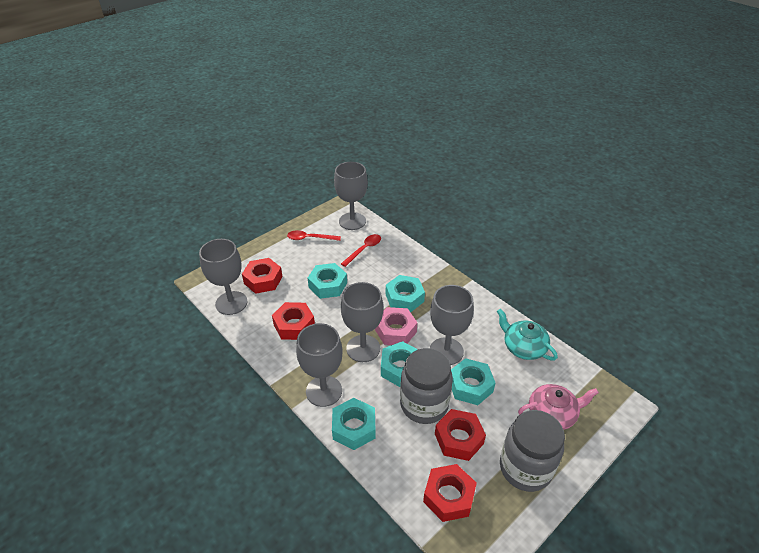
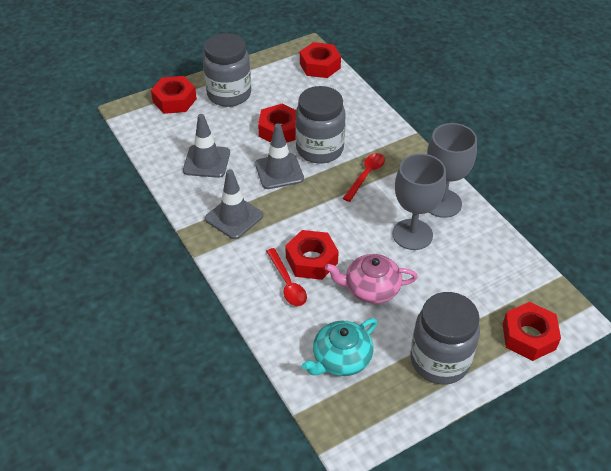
grey goblet: [199,239,247,315] [296,323,343,407] [334,162,368,230] [341,282,384,362] [430,285,474,365] = 5 -> [393,154,446,250] [427,123,477,218] = 2
grey jar: [400,348,453,424] [500,410,565,492] = 2 -> [203,33,251,107] [295,86,346,164] [410,292,480,385] = 3
grey traffic cone: none = 0 -> [183,114,230,178] [205,169,263,239] [255,124,304,189] = 3
pink nut: [375,307,417,345] = 1 -> none = 0
red nut: [242,258,282,294] [272,302,315,340] [423,464,477,522] [435,409,486,461] = 4 -> [151,76,197,114] [258,104,296,143] [285,230,339,280] [300,42,341,78] [503,302,561,361] = 5
turquoise nut: [308,263,347,299] [332,398,376,450] [381,341,418,387] [386,275,425,312] [451,358,496,405] = 5 -> none = 0

